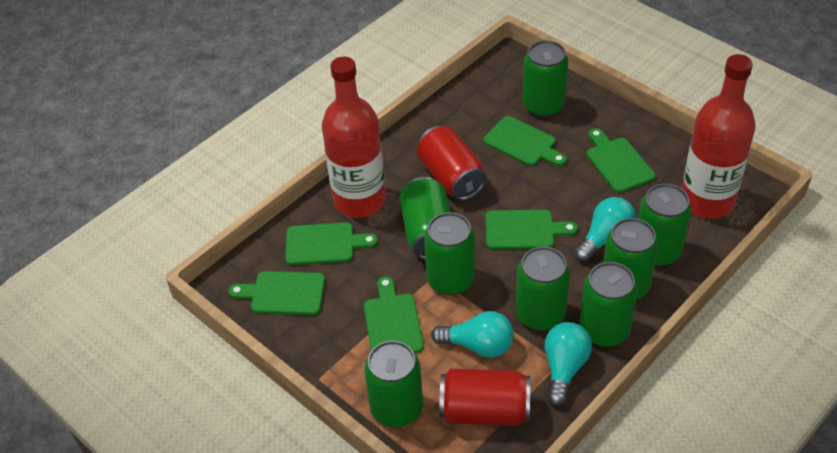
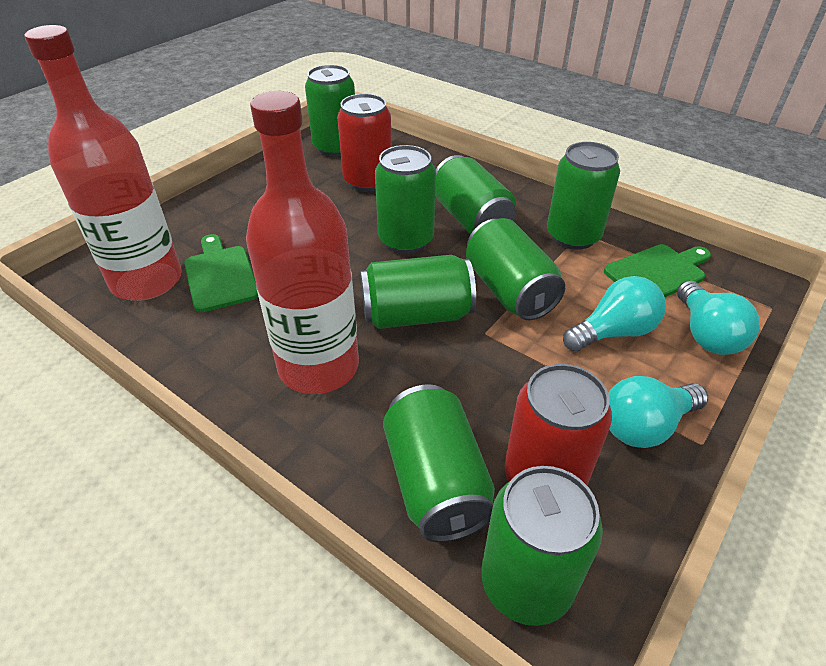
green cutting board: [229,271,325,315] [285,223,378,265] [364,276,424,353] [483,116,567,166] [485,210,578,250] [586,128,655,193] = 6 -> [184,234,258,312] [604,244,711,297] = 2

